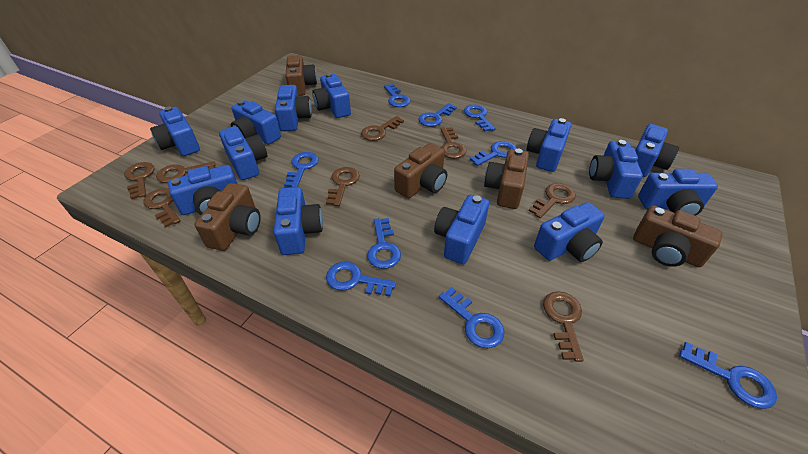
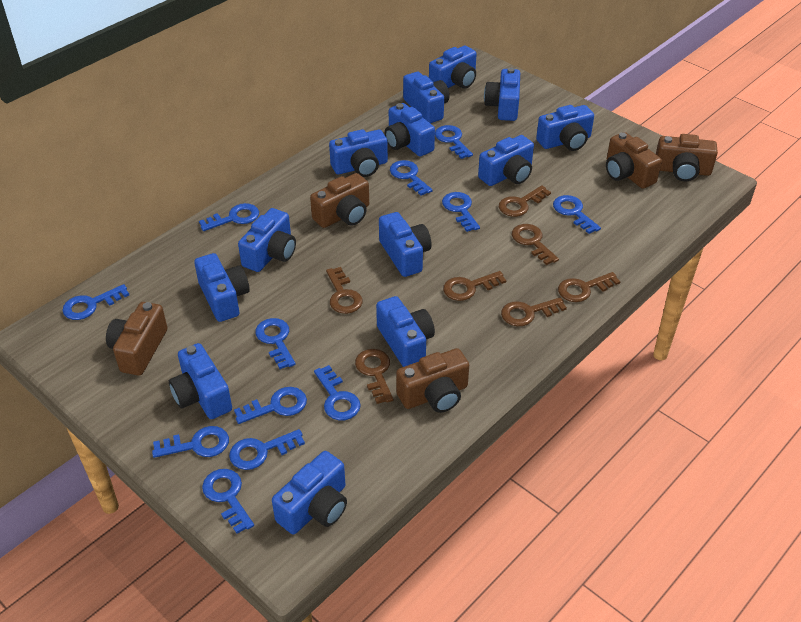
blue key: [284,152,319,187] [326,261,396,296] [367,218,401,269] [384,84,411,107] [418,103,457,127] [439,287,505,348] [464,105,496,132] [470,141,517,166] [679,342,777,409] = 9 -> [63,284,129,320] [152,426,229,458] [199,203,259,231] [202,469,254,534] [229,429,305,470] [234,387,307,424] [255,318,296,369] [314,365,361,420] [390,160,433,196] [435,125,473,159] [442,192,480,232] [553,195,601,234] = 12
brown key: [124,162,155,199] [144,188,181,227] [156,161,216,183] [326,167,360,206] [361,116,404,141] [441,127,466,159] [529,183,576,218] [543,291,584,362] = 8 -> [326,267,363,314] [355,349,393,404] [443,271,506,301] [499,185,551,217] [501,297,567,326] [512,224,559,265] [558,272,621,302] = 7

